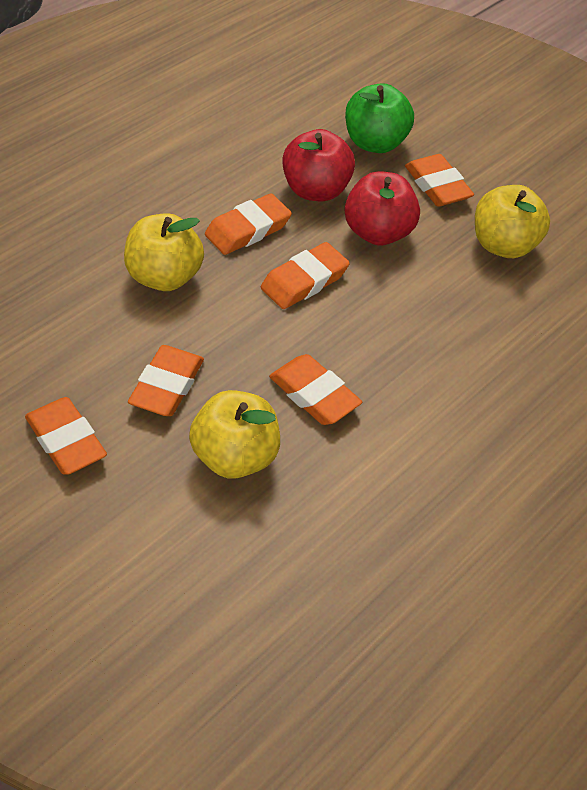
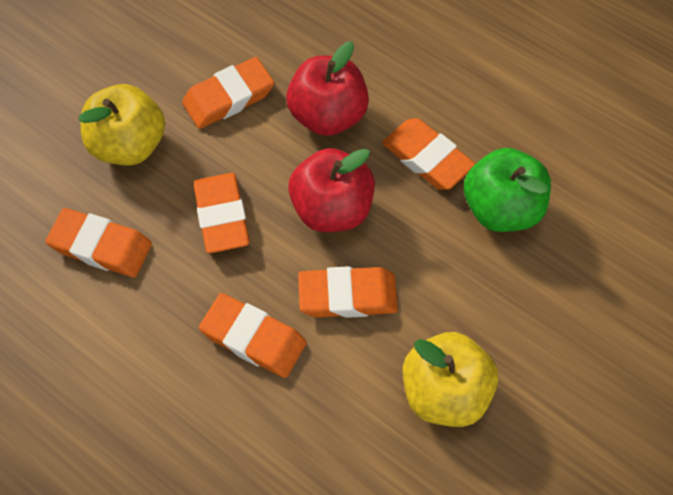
yellow apple: [124,213,204,291] [189,390,280,479] [475,185,550,258] = 3 -> [79,84,165,166] [403,332,498,427] = 2

